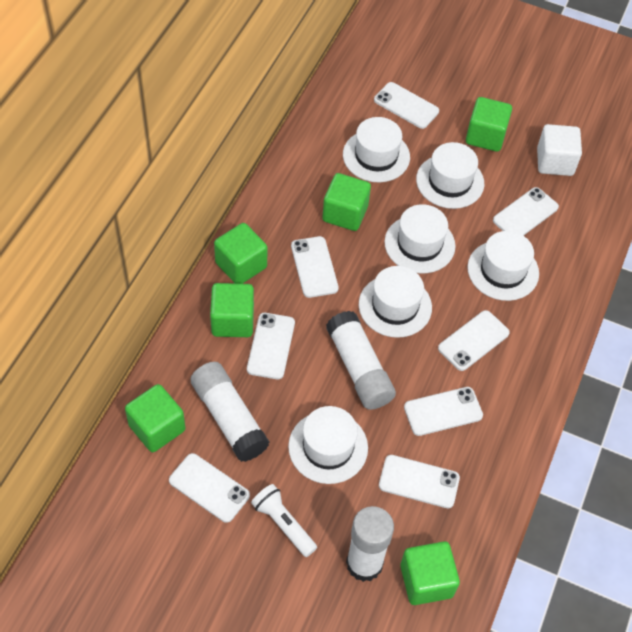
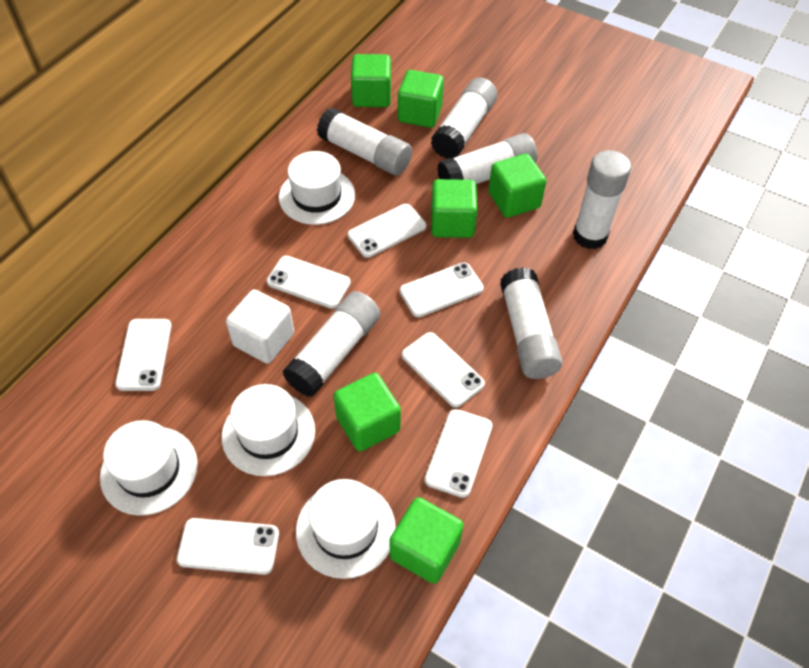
white flashlight: [251,484,317,557] = 1 -> none = 0
white glue stick: [190,362,269,462] [326,311,396,410] [346,506,394,582] = 3 -> [282,291,380,397] [317,108,412,175] [431,78,497,159] [437,133,538,184] [500,267,563,379] [573,150,631,249] = 6
white hat: [288,406,368,484] [343,117,410,182] [359,266,432,338] [384,204,455,273] [416,142,484,209] [467,231,539,301] = 6 -> [100,420,198,516] [222,384,315,476] [279,151,355,225] [296,479,396,579] = 4
white phone: [169,453,250,523] [247,313,295,379] [291,236,339,298] [374,82,439,129] [379,455,460,509] [404,387,483,436] [438,310,510,371] [493,187,559,236] = 8 -> [115,319,172,391] [177,518,279,575] [267,256,351,309] [348,204,426,258] [400,262,484,317] [402,332,485,408] [425,409,492,498] = 7

